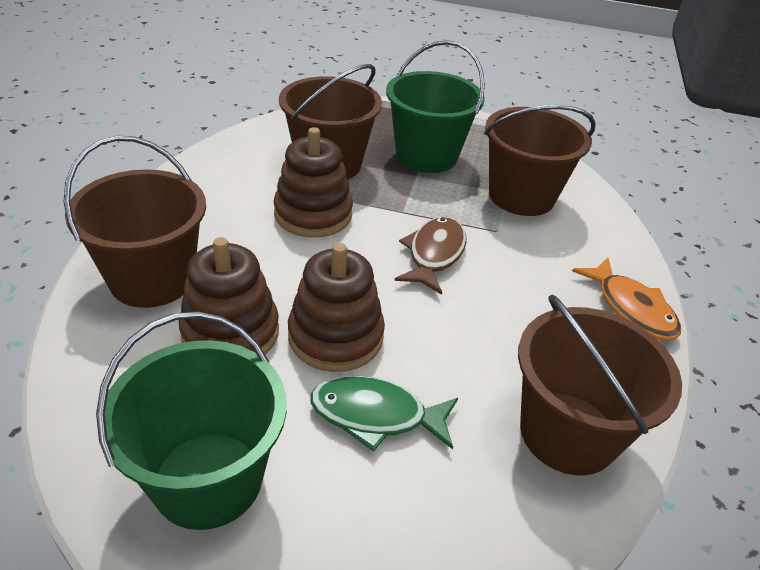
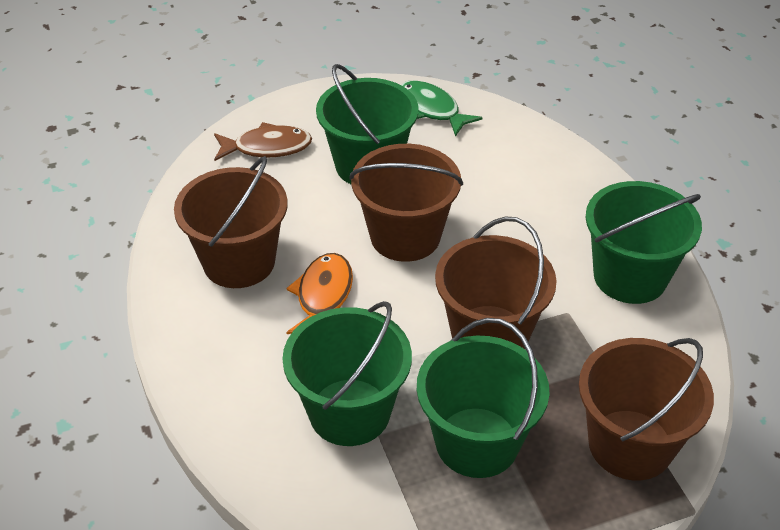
brown stacking toy: [179,237,279,355] [274,127,353,238] [288,243,385,372] = 3 -> none = 0
green bucket: [96,312,287,530] [386,40,485,173] = 2 -> [282,301,412,446] [316,64,419,184] [417,318,550,478] [585,181,702,304] = 4

